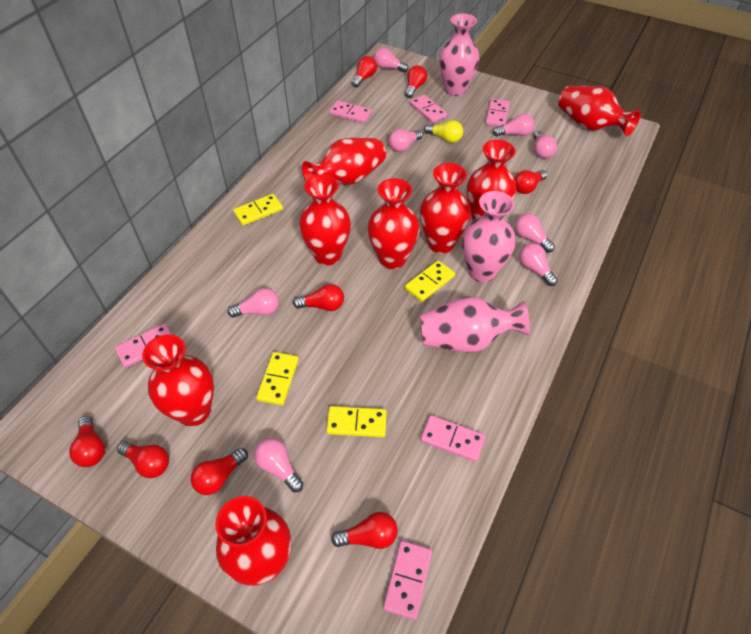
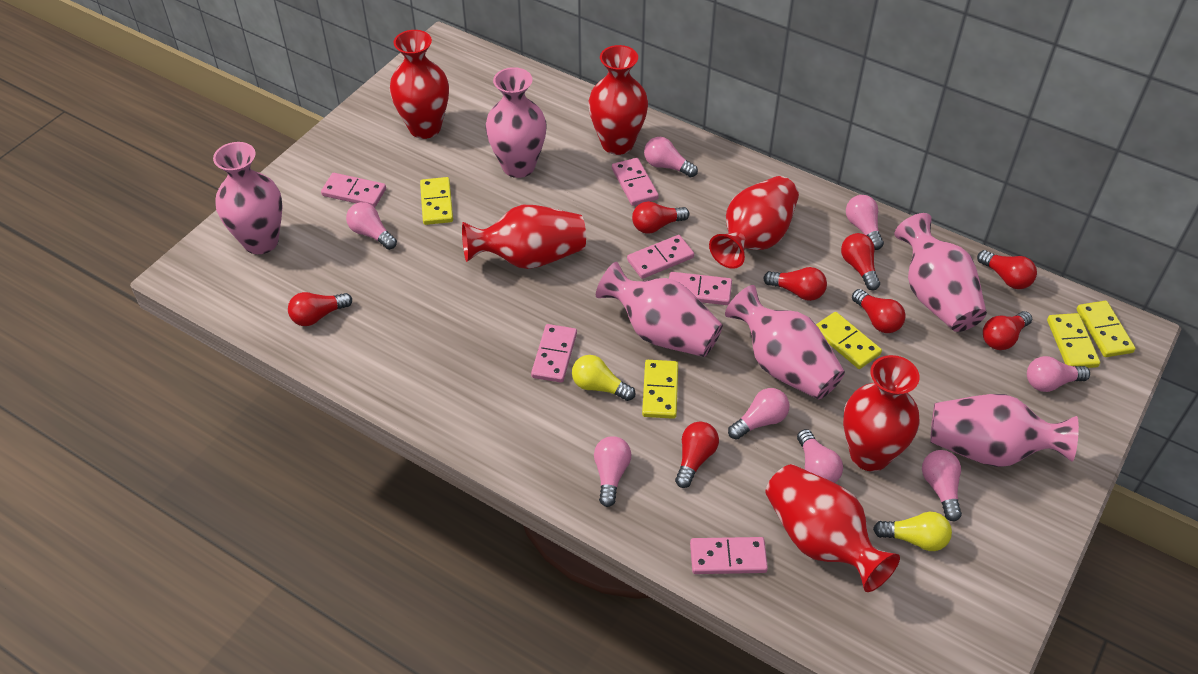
pink vase: [420,296,530,352] [439,13,479,96] [462,191,516,282] = 3 -> [213,142,283,254] [485,67,547,178] [596,262,723,357] [725,285,845,400] [895,213,987,332] [930,394,1079,467] = 6
red vase: [142,335,214,427] [215,496,291,586] [299,175,351,265] [302,138,386,185] [368,178,420,269] [420,163,471,253] [467,140,516,221] [558,86,641,136] = 8 -> [389,30,449,139] [462,205,586,269] [588,45,648,155] [709,176,799,269] [765,464,900,592] [843,355,920,471] = 6
yellow domino: [233,194,283,226] [256,352,299,405] [326,406,387,437] [405,260,455,302] = 4 -> [420,177,453,225] [642,360,678,419] [816,312,882,369] [1047,313,1100,368] [1077,301,1136,357] = 5
yellow light bulb: [424,120,463,143] = 1 -> [572,355,635,401] [873,512,952,551] = 2

